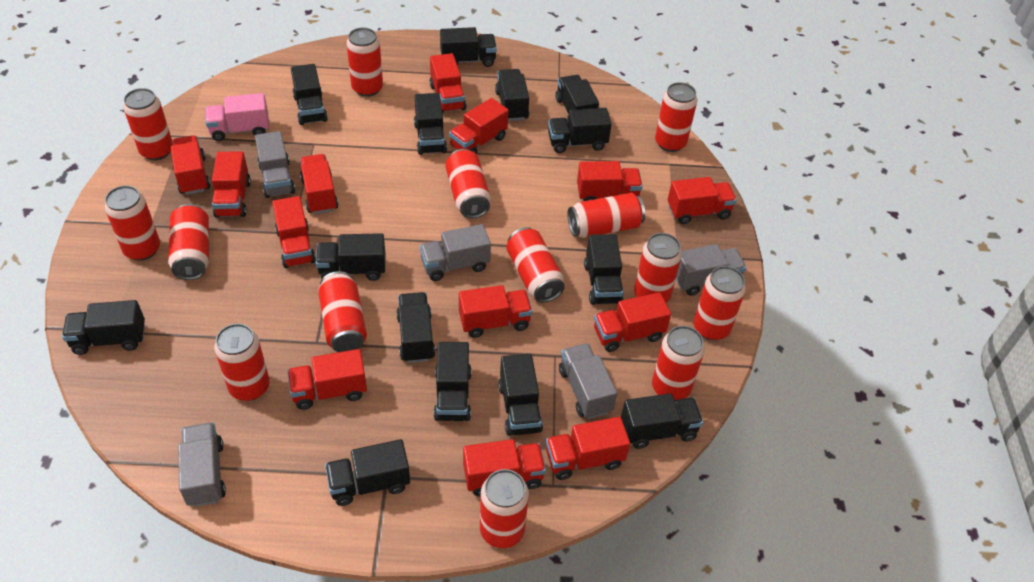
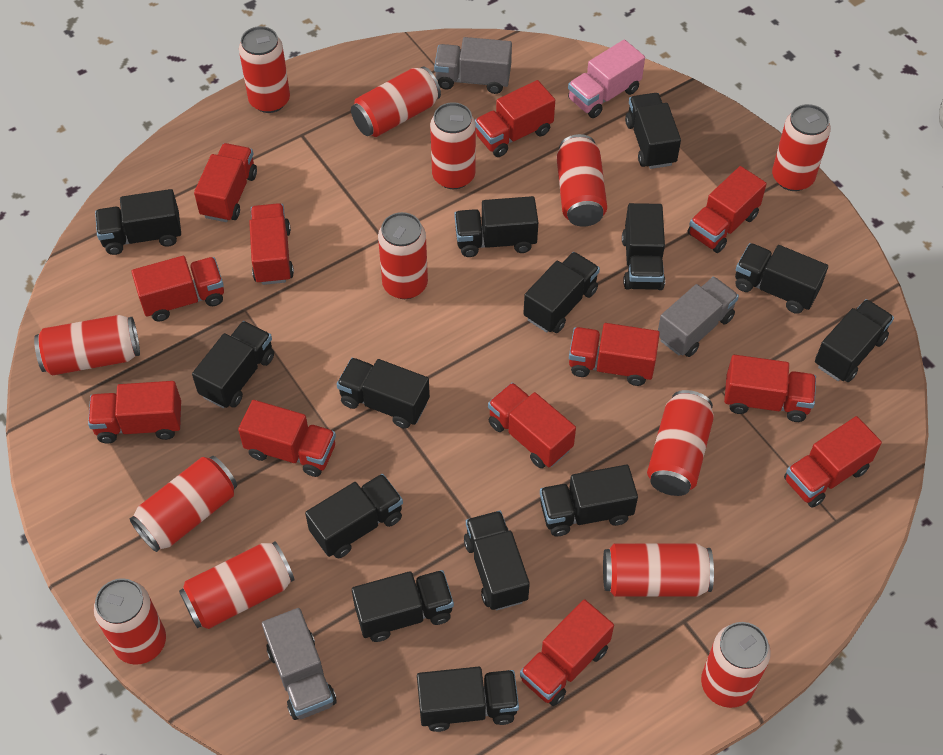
grey truck: [178,422,226,507] [255,131,295,198] [420,224,491,281] [559,343,617,419] [676,244,747,296] = 5 -> [262,608,337,720] [434,37,512,94] [658,277,739,357] = 3
red can: [105,186,160,261] [123,88,172,160] [168,204,209,280] [214,323,270,401] [318,271,367,352] [346,27,383,97] [445,149,491,218] [480,469,529,548] [506,227,565,302] [567,193,645,238] [634,233,682,302] [652,326,705,400] [655,82,697,152] [694,266,746,340] = 14 -> [34,315,140,376] [94,578,166,665] [130,456,237,552] [179,541,294,629] [239,26,290,113] [351,66,441,137] [378,212,428,299] [430,102,476,189] [556,134,607,227] [603,543,714,597] [647,390,714,496] [701,622,771,708] [772,104,831,191] = 13
red truck: [171,135,210,195] [212,151,251,218] [272,196,316,268] [287,349,367,410] [300,154,338,214] [430,53,466,113] [449,98,509,154] [459,285,532,338] [463,439,546,497] [546,417,630,480] [577,161,643,201] [594,292,671,352] [668,177,737,224] = 13 -> [88,381,181,443] [132,256,224,322] [194,143,257,222] [238,400,336,477] [249,203,294,285] [475,80,555,157] [488,382,576,468] [520,599,614,706] [569,323,660,386] [688,166,767,253] [724,355,816,422] [784,416,882,508] = 12

